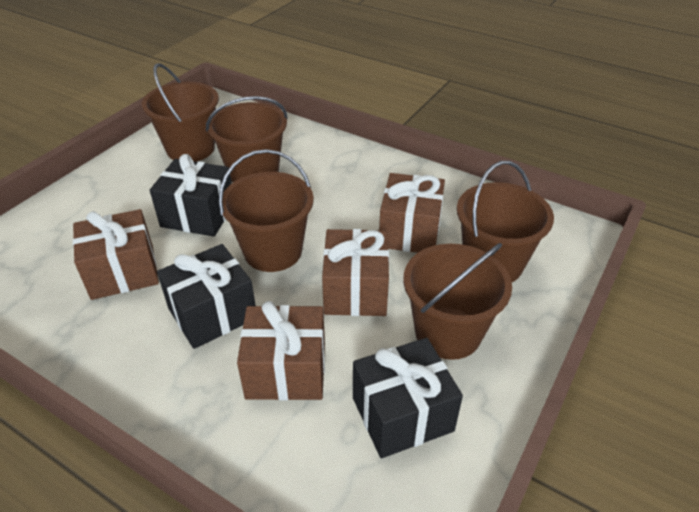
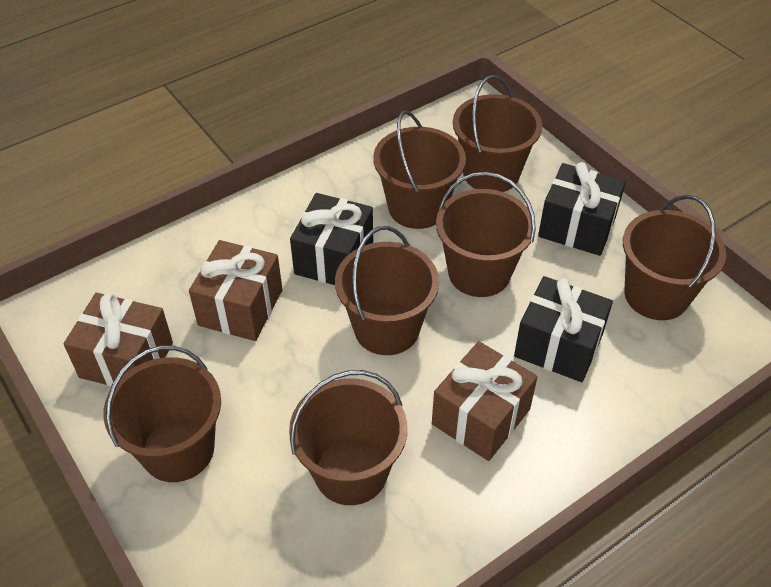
brown bucket: [142,63,219,162] [206,96,288,182] [219,149,314,272] [403,243,512,360] [457,161,554,282] = 5 -> [103,346,221,482] [289,370,407,505] [335,226,439,355] [373,110,466,229] [436,172,536,297] [453,75,542,192] [623,195,726,320] = 7
brown gift: [73,209,159,300] [237,301,325,400] [322,229,389,316] [379,173,445,253] = 4 -> [64,293,173,387] [189,240,283,341] [432,341,538,461] = 3

